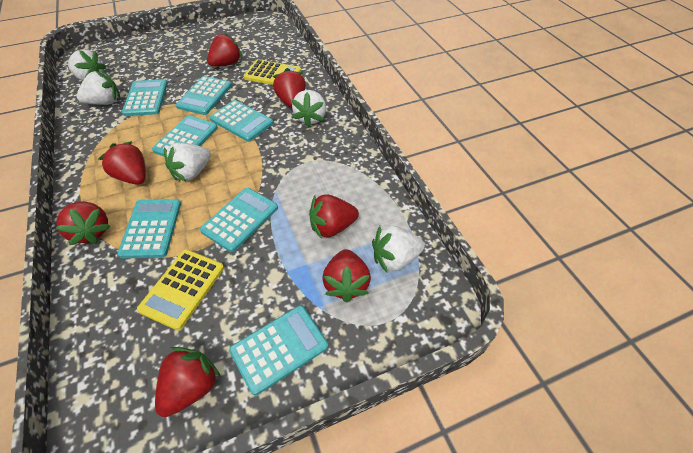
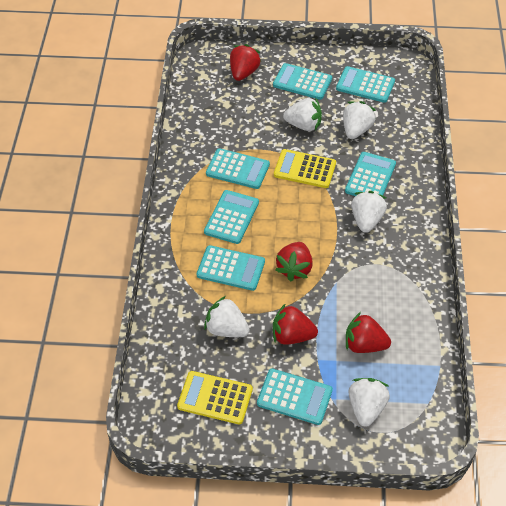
red strawberry: [56,201,111,245] [99,141,146,184] [155,347,221,417] [207,33,242,67] [273,68,306,108] [309,195,359,239] [322,249,371,302] = 7 -> [230,44,261,81] [273,303,318,345] [275,242,313,282] [346,312,391,353] = 4

